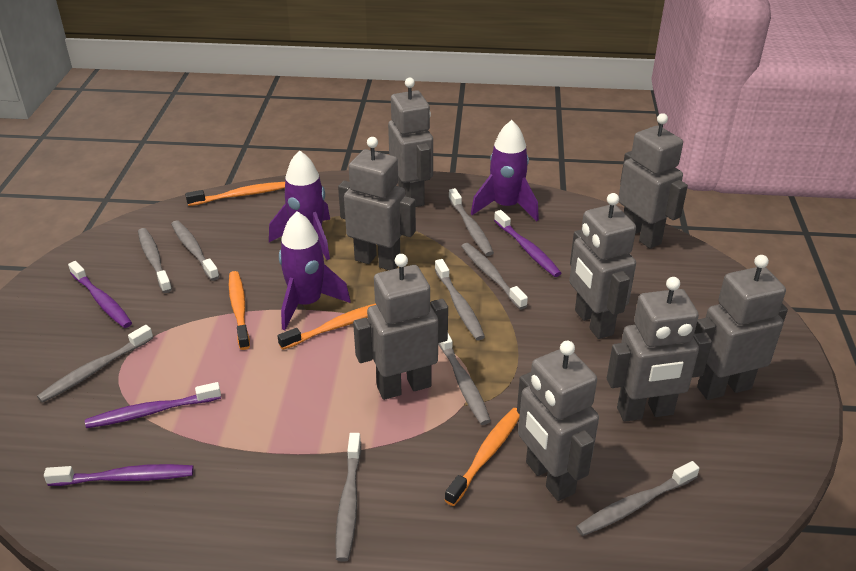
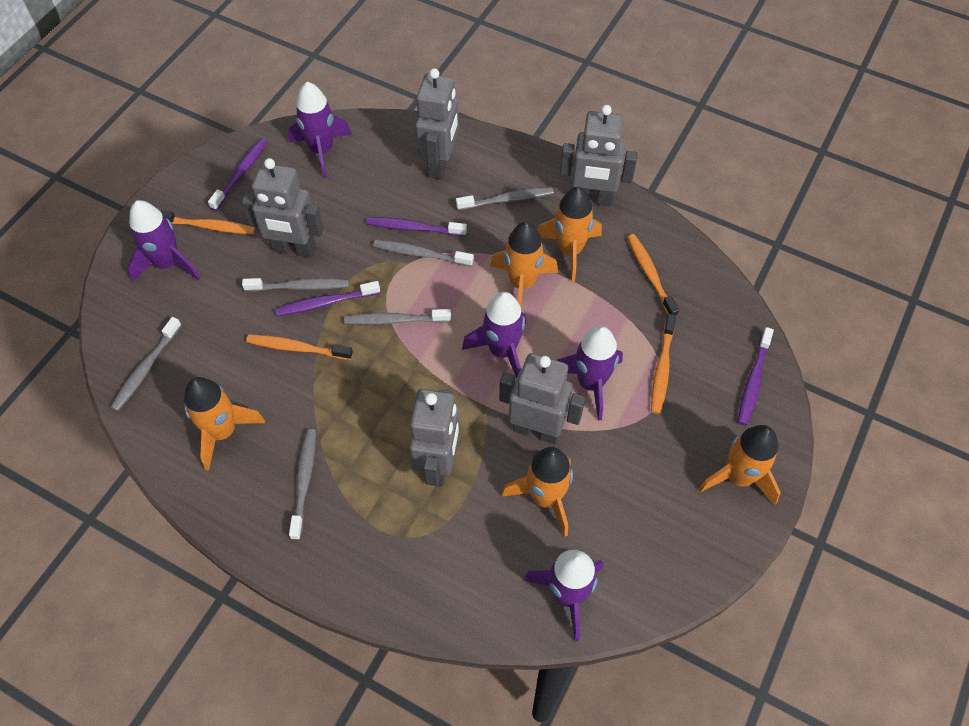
grey robot: [338,137,416,270] [353,254,448,400] [388,78,433,207] [517,341,599,501] [569,193,636,339] [607,277,712,422] [619,113,688,249] [694,255,788,400] = 8 -> [241,158,324,258] [409,389,460,487] [415,68,459,179] [499,353,585,444] [560,105,638,206] = 5
grey toothbrush: [37,325,153,403] [138,228,172,293] [171,220,220,281] [335,433,361,562] [435,259,485,340] [438,334,491,425] [449,188,494,256] [461,243,528,309] [576,461,699,536] = 9 -> [110,317,182,411] [242,278,349,292] [289,429,316,540] [344,309,451,325] [373,240,474,267] [456,187,554,210] = 6
orange rocket: none = 0 -> [184,377,265,471] [490,221,558,307] [502,447,573,537] [537,187,602,283] [699,425,781,505] = 5
purple rocket: [269,150,330,260] [279,211,351,330] [471,120,539,221] = 3 -> [127,200,200,282] [288,82,352,178] [462,292,526,378] [523,550,603,642] [557,326,623,421] = 5

